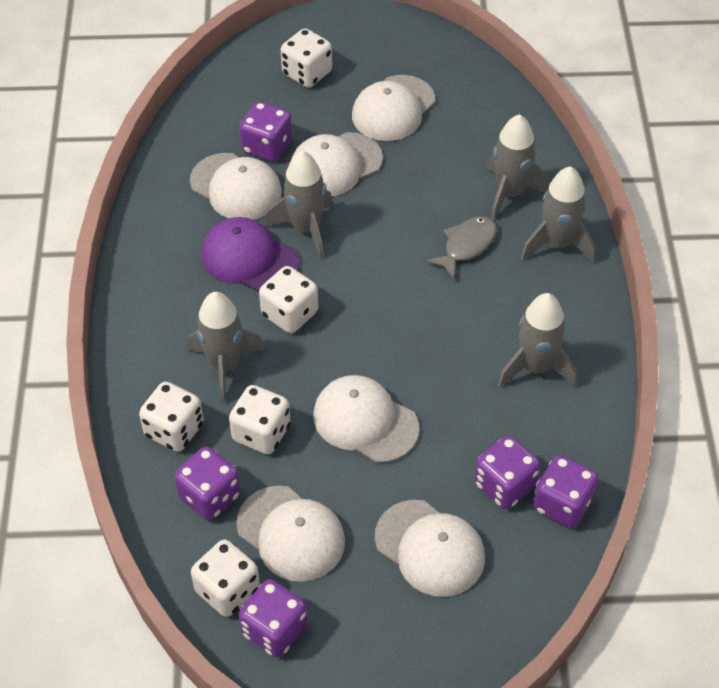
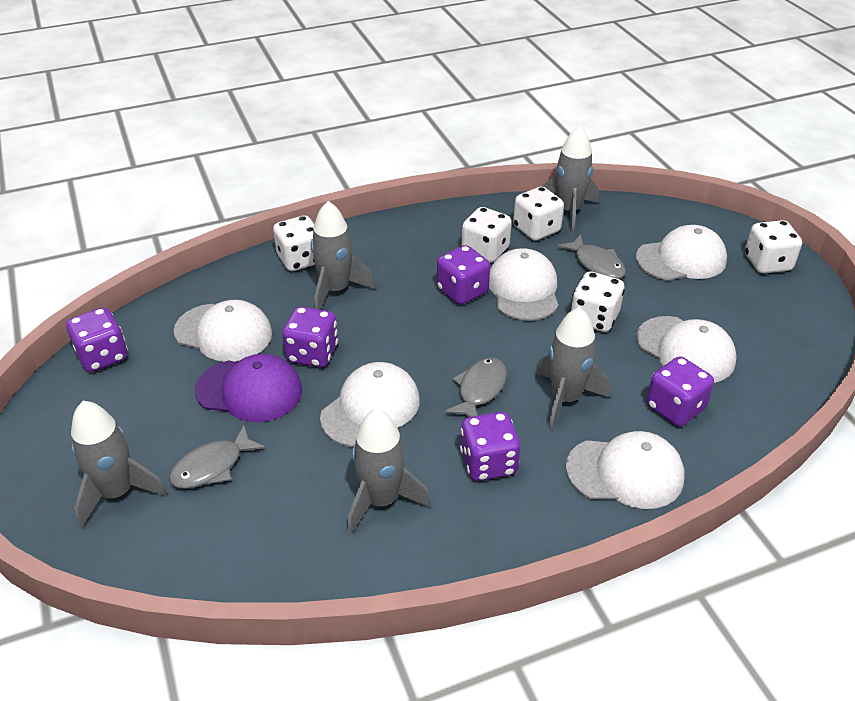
grey fish: [426,216,497,279] = 1 -> [169,425,266,489] [444,357,507,417] [557,234,626,279] = 3

